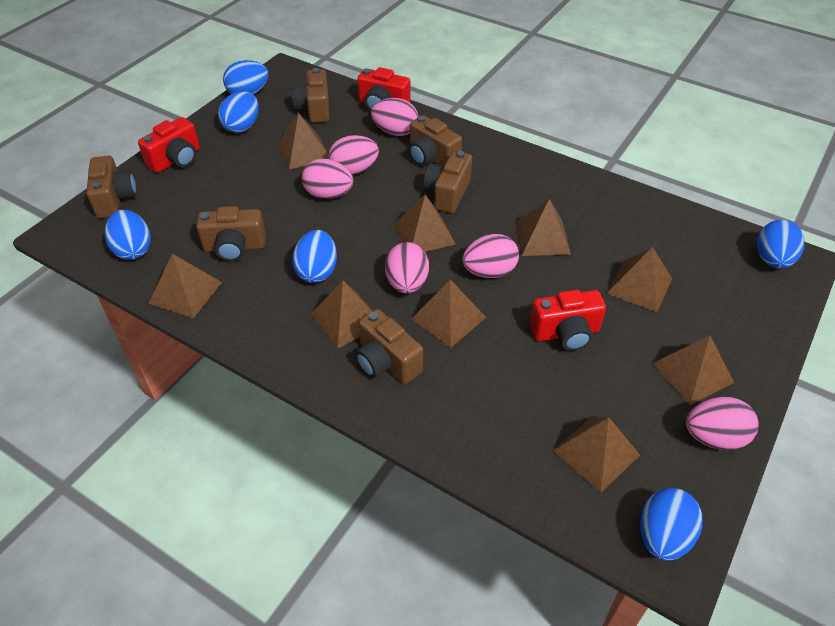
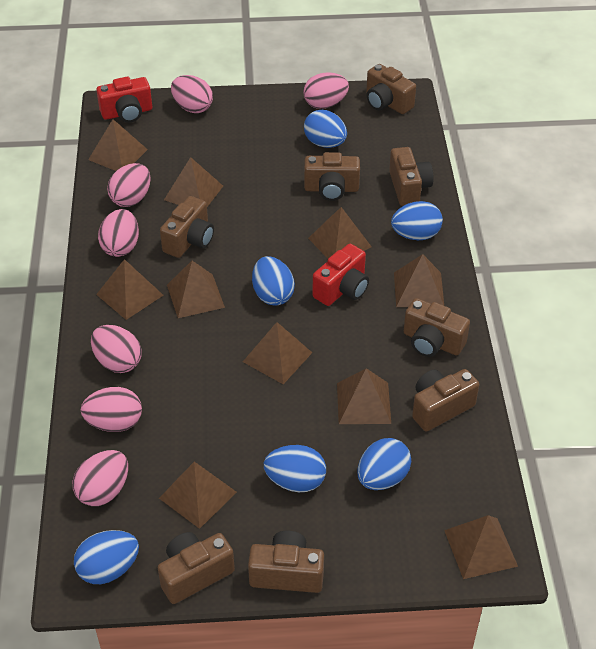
brown camera: [86,156,137,218] [196,206,266,261] [292,68,329,123] [355,309,423,384] [409,115,462,166] [423,151,472,213] = 6 -> [158,532,235,604] [160,196,214,258] [248,531,324,593] [304,152,360,201] [366,64,416,114] [389,147,434,206] [404,298,470,357] [412,369,479,432] = 8
brown pyramid: [149,254,222,319] [277,113,328,170] [311,281,372,348] [394,195,456,252] [411,279,486,348] [515,199,571,256] [553,416,640,493] [606,247,672,312] [652,335,734,405] = 9 -> [88,119,148,171] [96,259,163,320] [159,462,237,529] [164,157,223,207] [167,261,225,318] [243,322,312,384] [308,207,372,259] [337,368,391,424] [394,254,444,307] [444,515,518,579] = 10
pink egg: [302,159,353,199] [328,135,379,175] [371,98,418,136] [385,242,429,293] [462,234,519,278] [686,397,759,450] = 6 -> [73,450,128,506] [81,387,142,432] [91,325,142,373] [98,209,139,257] [107,163,151,207] [171,75,213,113] [303,72,349,109] = 7
red camera: [138,117,200,173] [357,67,411,111] [530,290,606,351] = 3 -> [96,77,152,123] [312,244,369,306] = 2

